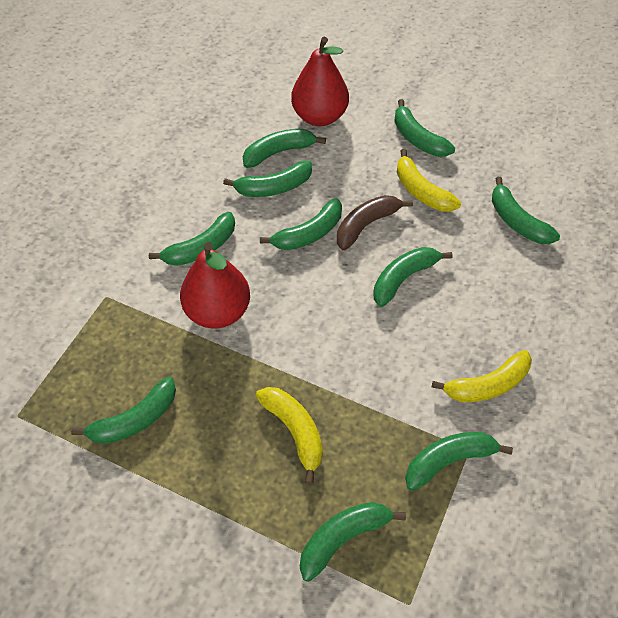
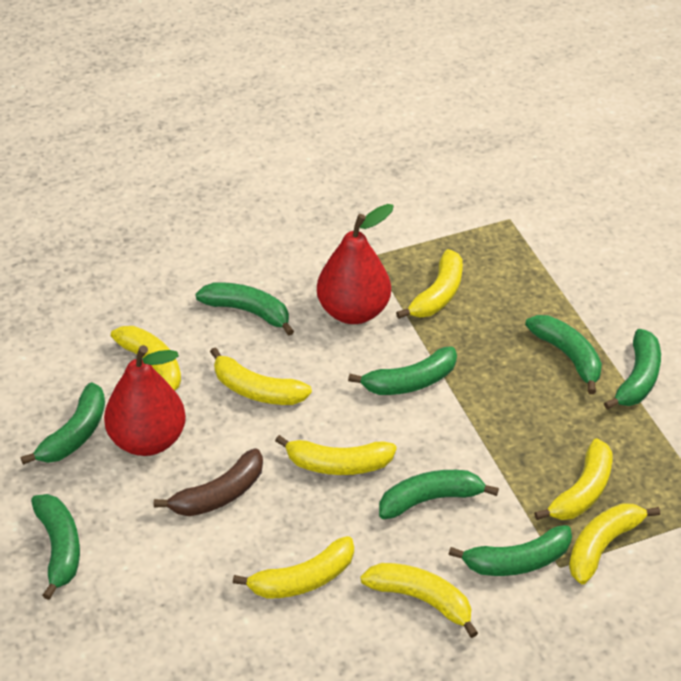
green banana: [71,377,176,444] [149,212,235,266] [223,161,312,197] [243,129,326,168] [260,198,342,250] [300,502,406,582] [373,247,453,307] [394,99,455,157] [405,432,513,491] [492,177,560,244] = 10 -> [21,382,105,465] [31,494,80,600] [195,282,294,335] [348,346,457,395] [379,470,499,519] [449,525,572,576] [525,315,602,394] [604,329,661,410] = 8
yellow banana: [256,387,323,484] [397,149,461,212] [431,350,532,402] = 3 -> [111,326,181,391] [210,347,312,405] [233,536,354,599] [275,435,397,475] [360,563,478,638] [396,249,463,319] [534,438,612,520] [569,503,660,584] = 8

